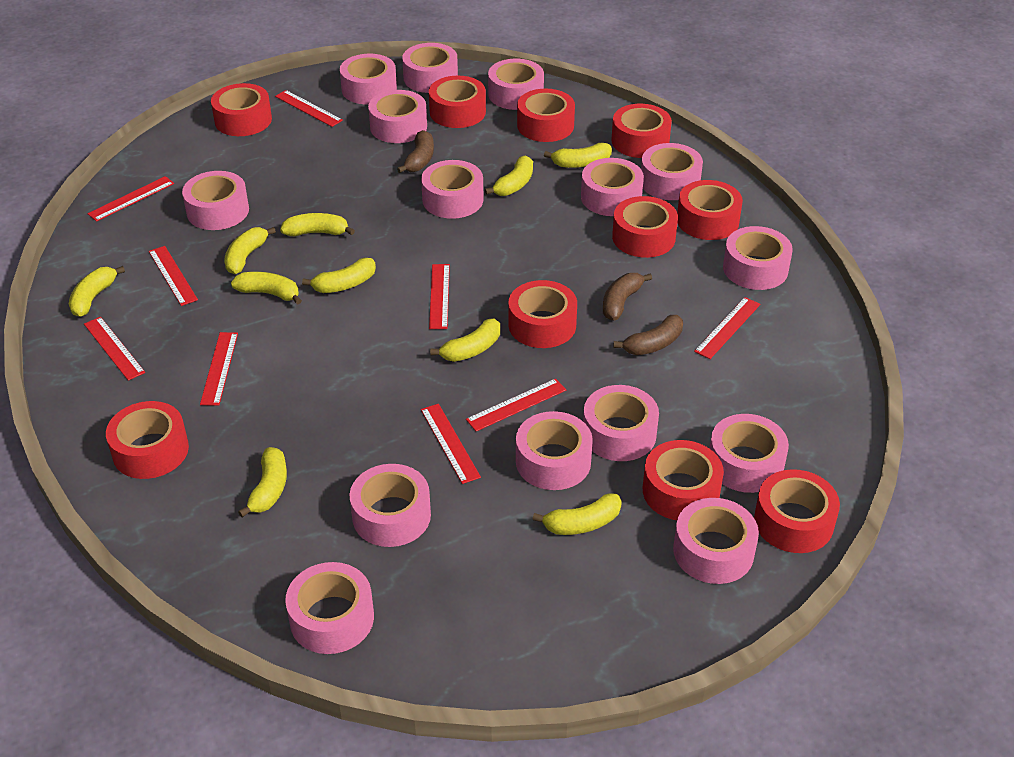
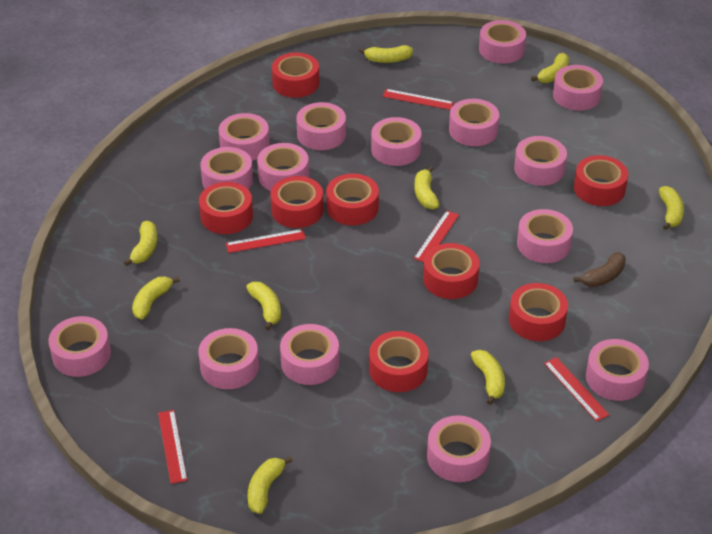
brown banana: [397,130,434,173] [603,273,652,321] [614,315,683,355] = 3 -> [574,252,626,287] = 1
red ruler: [84,317,145,381] [88,176,174,222] [149,246,198,306] [200,332,238,406] [275,90,343,127] [421,404,481,484] [429,264,450,329] [466,379,566,431] [694,297,760,359] = 9 -> [158,410,188,484] [226,229,306,253] [383,89,454,110] [414,210,459,262] [544,357,609,422] = 5
red tape: [106,401,189,479] [211,83,272,136] [429,76,486,128] [508,280,577,348] [517,89,575,142] [611,104,672,158] [612,196,678,258] [643,440,724,520] [677,180,743,240] [754,469,840,553] = 10 -> [199,182,253,234] [270,176,324,228] [272,52,319,98] [326,174,379,226] [369,331,428,392] [423,243,480,299] [509,283,568,341] [574,155,628,206] = 8
yellow banana: [69,266,125,317] [224,227,276,274] [231,272,302,305] [238,447,287,517] [280,213,355,236] [302,258,376,293] [430,319,500,362] [485,155,533,196] [532,493,622,535] [544,143,612,168] = 10 -> [124,221,157,266] [132,276,180,320] [246,282,281,330] [247,456,292,514] [359,45,413,63] [414,166,439,209] [471,350,505,405] [531,53,569,83] [659,186,684,230] = 9

